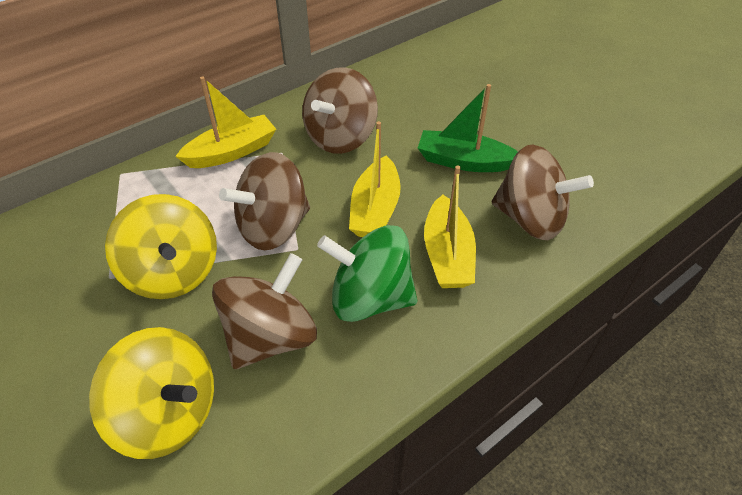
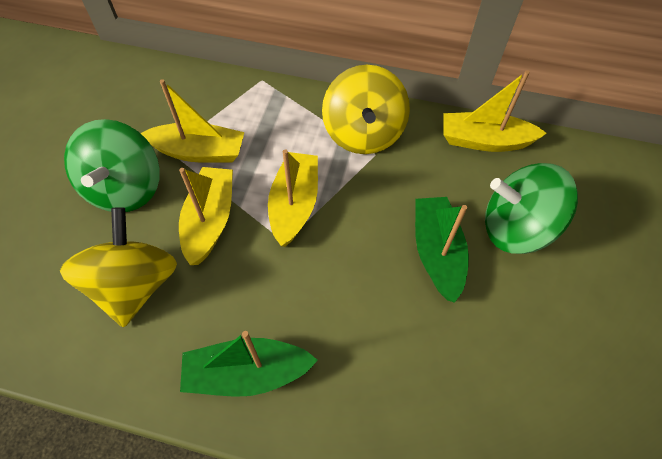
brown spinning top: [212,253,317,369] [219,152,310,250] [302,67,378,154] [492,145,594,240] = 4 -> none = 0
green boat: [418,84,518,172] = 1 -> [180,331,318,397] [415,197,469,303] = 2
green spinning top: [317,225,417,322] = 1 -> [64,119,160,212] [485,163,578,254] = 2
yellow boat: [175,76,276,168] [349,121,401,237] [424,165,476,288] = 3 -> [141,79,245,163] [179,167,233,265] [268,149,318,247] [443,70,547,152] = 4

